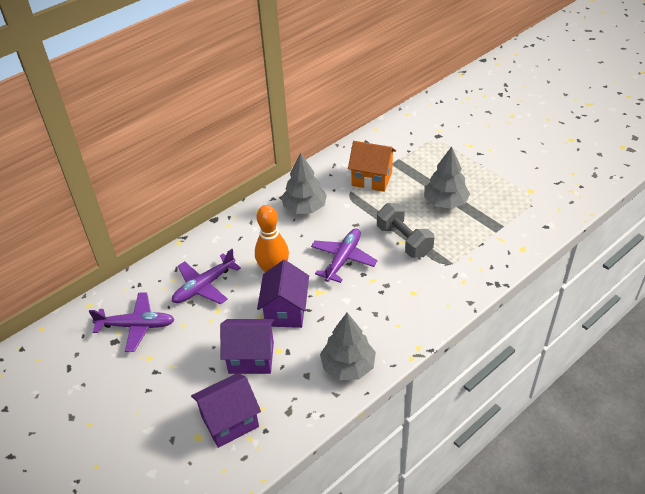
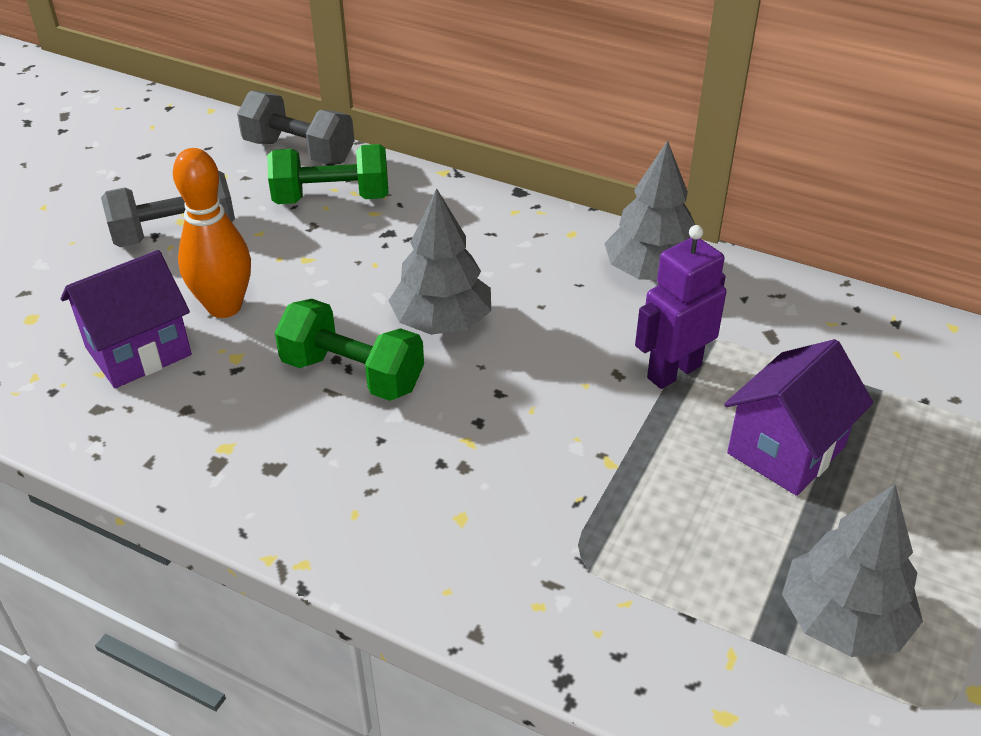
green dumbbell: none = 0 -> [267,144,388,204] [275,299,424,401] = 2
grey dumbbell: [377,203,434,258] = 1 -> [101,171,235,247] [237,91,354,164] = 2
orange house: [348,141,396,192] = 1 -> none = 0
purple house: [191,373,261,448] [220,319,274,374] [257,260,309,328] = 3 -> [61,250,192,388] [724,339,873,496] = 2
purple plane: [89,292,175,352] [172,249,241,304] [311,228,377,283] = 3 -> none = 0
purple robot: none = 0 -> [635,225,726,389] = 1

